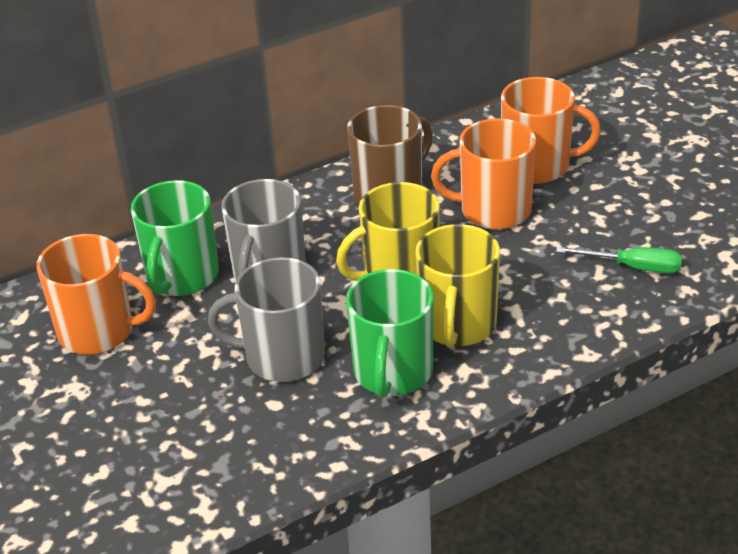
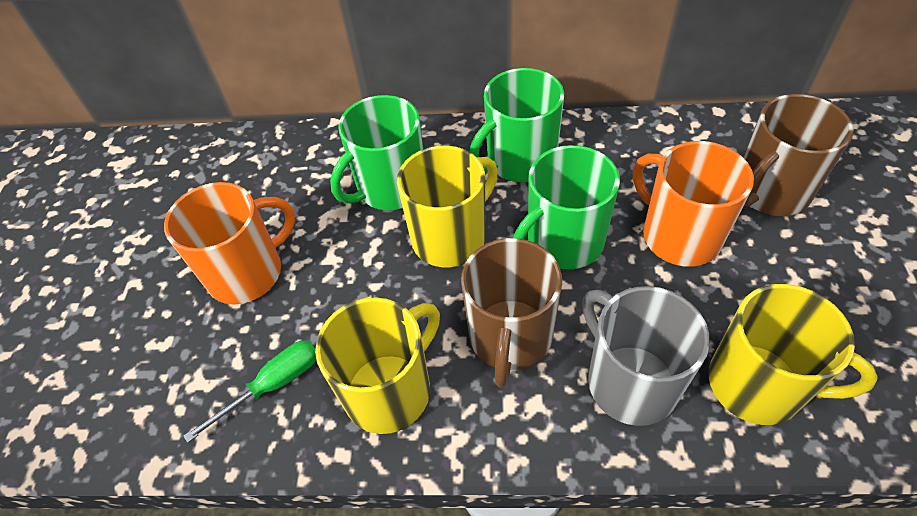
brown mug: [347,105,433,204] = 1 -> [461,238,562,388] [743,94,854,216] = 2
green mug: [131,180,219,296] [346,269,434,398] = 2 -> [330,95,423,210] [470,68,564,182] [513,145,620,269] = 3
grey mug: [208,257,325,382] [221,179,306,282] = 2 -> [582,286,710,426] = 1
orange mug: [36,234,156,355] [431,118,536,230] [501,77,601,184] = 3 -> [164,182,295,305] [633,141,754,267] = 2
yellow mug: [336,182,440,281] [415,224,500,347] = 2 -> [315,297,440,434] [397,146,498,267] [708,284,877,425] = 3

